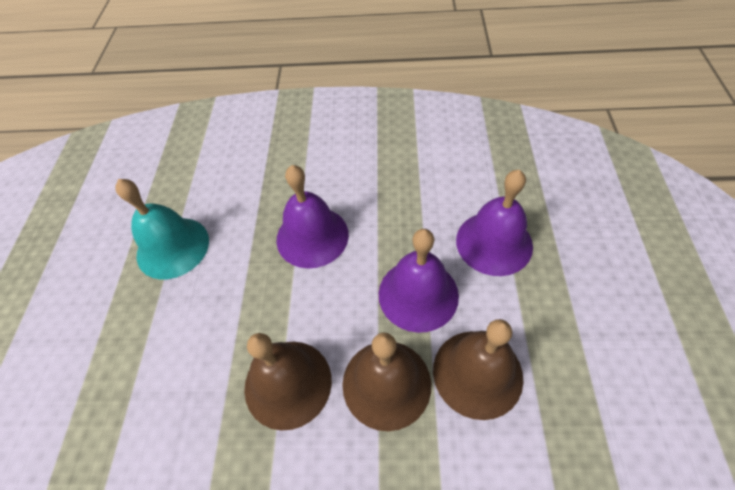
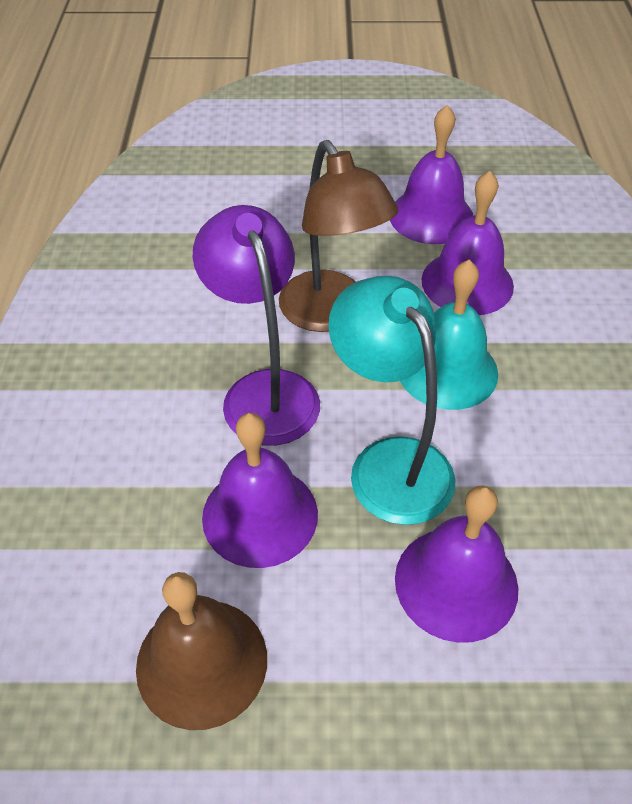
brown bell: [244,333,332,431] [342,332,431,431] [433,319,523,420] = 3 -> [136,572,267,730] = 1
brown lamp: none = 0 -> [279,140,398,332] = 1
purple bell: [277,165,349,268] [379,229,459,333] [456,170,533,276] = 3 -> [202,413,318,568] [390,105,473,244] [395,485,518,643] [422,171,514,315] = 4
purple lamp: none = 0 -> [193,205,320,446] = 1
turquoise lamp: none = 0 -> [328,276,455,525] = 1

